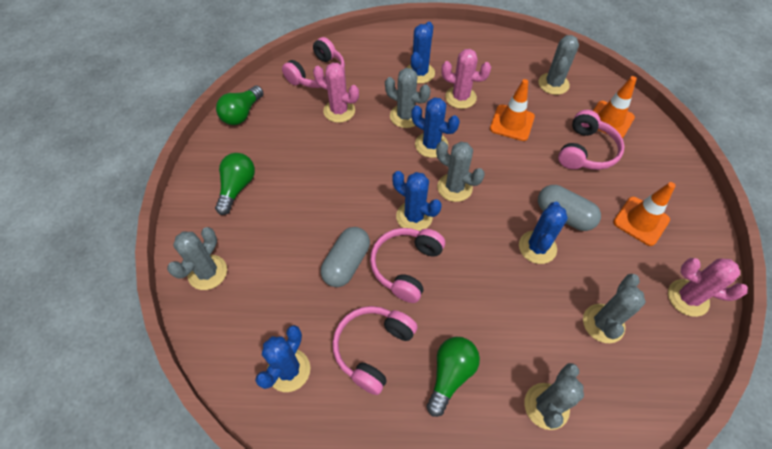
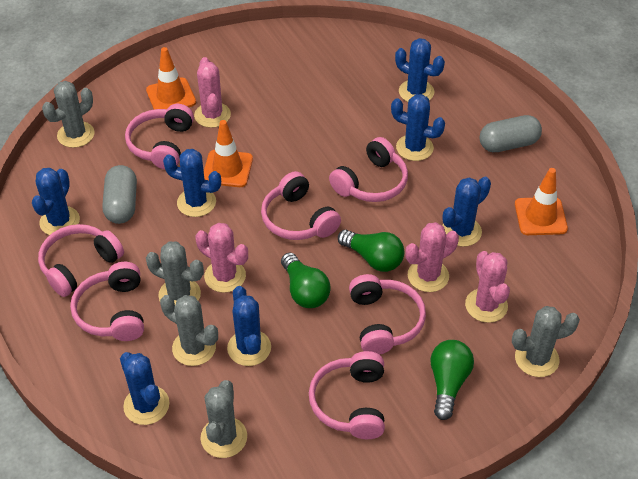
blue cactus: [255,325,310,392] [392,171,442,231] [407,22,435,84] [411,97,460,158] [519,202,568,264] = 5 -> [32,168,80,235] [120,352,169,425] [163,149,221,217] [227,286,271,366] [391,94,445,161] [395,38,445,102] [442,177,491,247] = 7
grey cactus: [167,227,227,290] [385,68,431,128] [436,141,485,202] [524,363,584,430] [539,35,579,95] [583,274,646,343] = 6 -> [42,81,94,148] [146,241,204,305] [160,295,218,366] [201,380,247,458] [512,306,580,377] = 5
pink cactus: [313,63,359,123] [441,49,491,109] [668,258,748,317] = 3 -> [194,57,231,128] [196,223,248,293] [405,222,459,292] [465,251,510,323] = 4
pink headphones: [282,37,345,88] [333,306,418,395] [370,228,445,303] [558,110,625,170] = 4 -> [38,224,124,297] [70,262,144,341] [125,104,194,169] [261,171,341,240] [309,351,385,439] [329,137,408,202] [349,274,426,355] = 7

